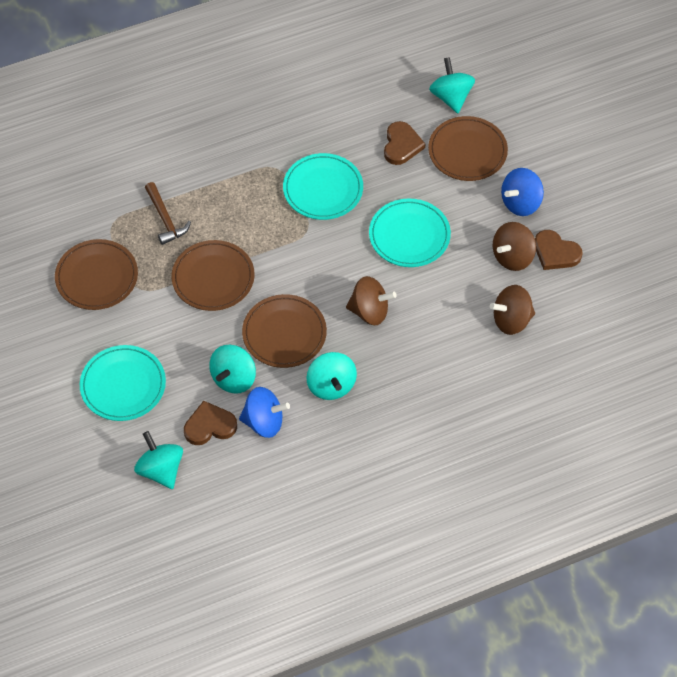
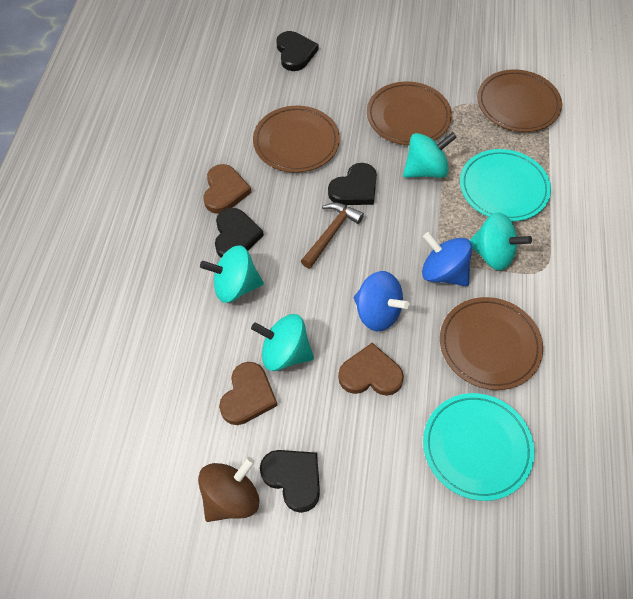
black heart: none = 0 -> [215,208,264,258] [260,450,320,513] [277,31,318,71] [328,163,377,205] = 4
brown spinning top: [346,276,397,325] [490,285,535,335] [493,222,536,271] = 3 -> [198,457,259,522] = 1
turquoise plate: [80,345,166,421] [283,153,363,220] [369,199,451,267] = 3 -> [423,393,535,501] [460,149,551,222] = 2

